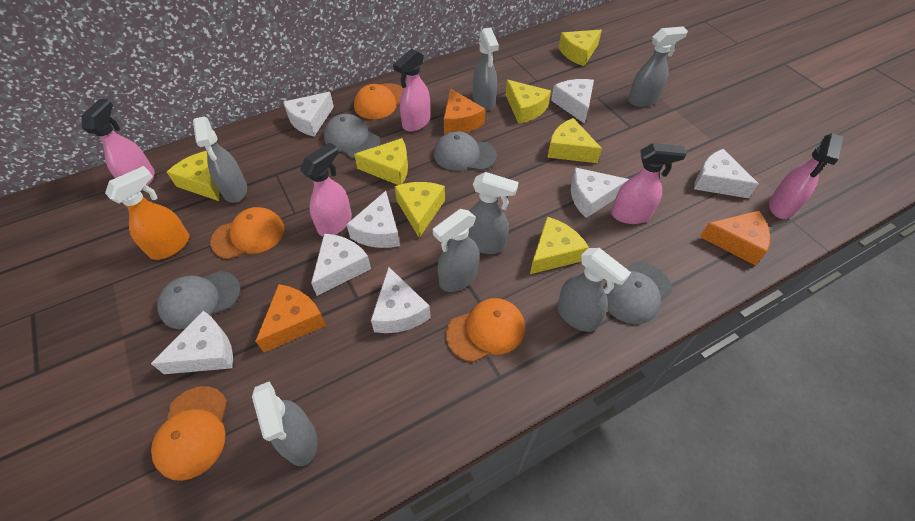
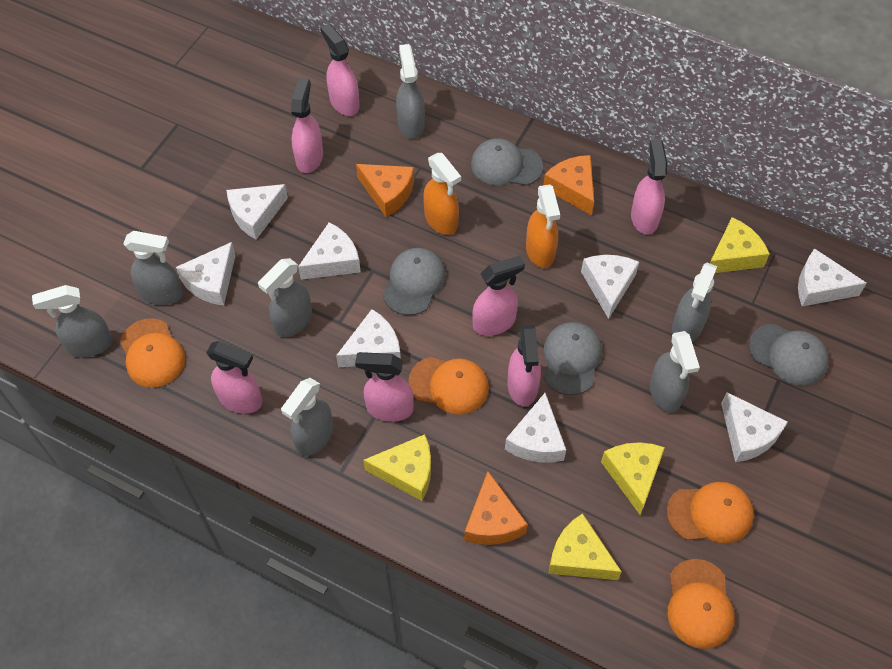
orange spray bottle: [105,166,189,260] = 1 -> [423,153,461,235] [526,184,560,268] = 2
pink spray bottle: [81,99,155,191] [300,142,352,237] [393,48,431,132] [611,143,687,224] [769,133,843,219] = 5 -> [206,341,262,414] [291,78,323,173] [320,24,360,116] [355,352,414,422] [472,256,525,336] [508,325,541,406] [631,139,667,235] = 7
yellow cheese: [167,151,219,201] [354,138,408,185] [395,182,445,238] [506,80,551,124] [530,217,589,274] [547,118,602,163] [559,30,602,66] = 7 -> [363,434,431,501] [548,513,622,580] [601,442,665,515] [710,217,770,273] = 4

